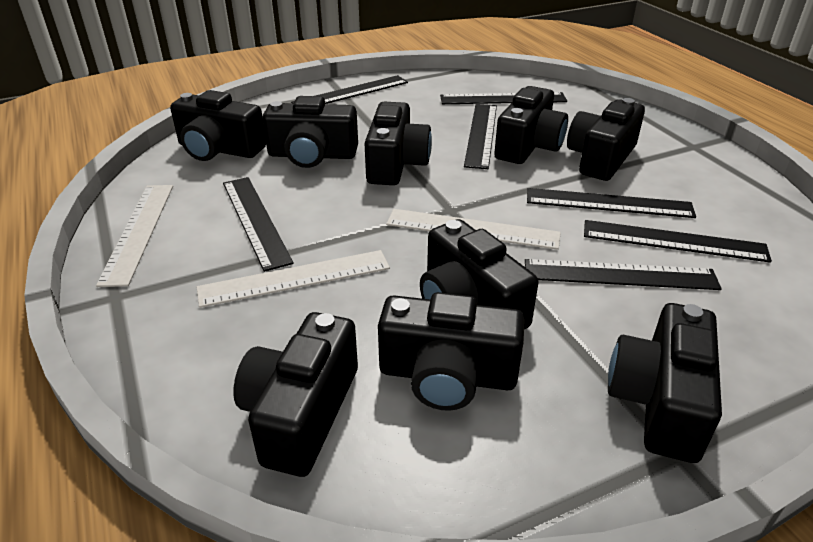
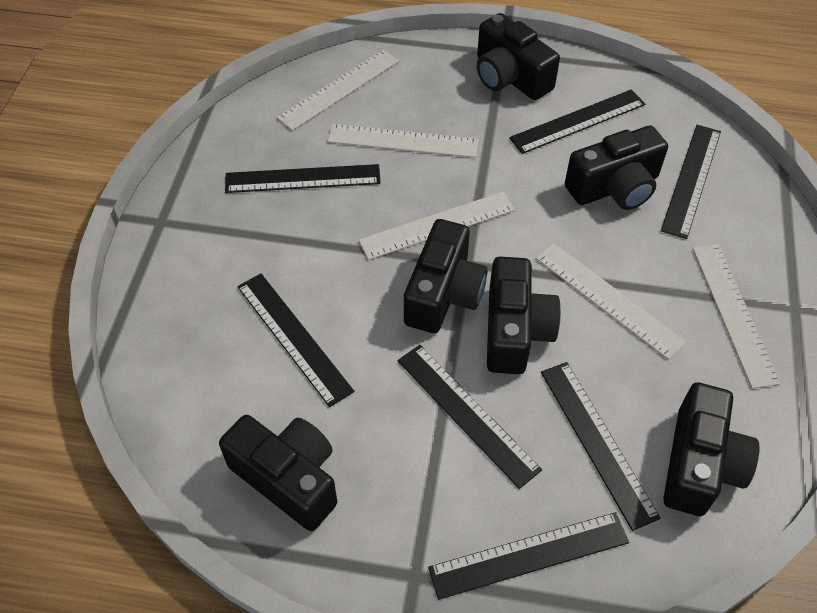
black camera: [170,90,266,161] [233,312,358,477] [263,96,358,168] [365,102,432,185] [378,292,525,411] [420,219,539,330] [494,86,568,164] [567,98,645,181] [608,303,722,463] = 9 -> [219,415,337,531] [404,219,488,333] [477,13,560,100] [487,257,561,374] [565,125,668,210] [663,382,760,516] = 6
white ruler: [96,185,173,287] [197,250,390,308] [386,209,561,250] = 3 -> [277,50,399,131] [327,124,479,158] [358,192,515,260] [536,243,686,359] [692,244,781,389] = 5

